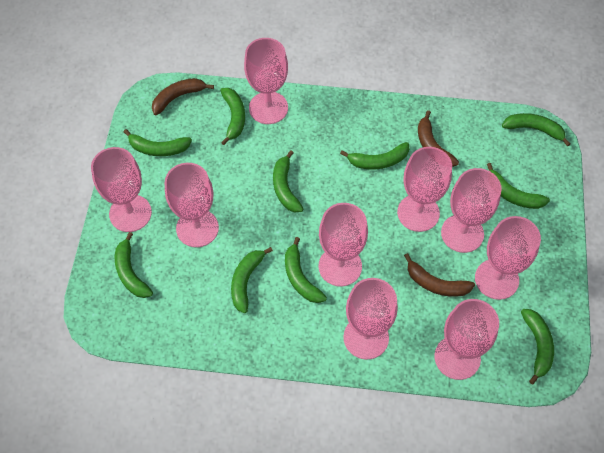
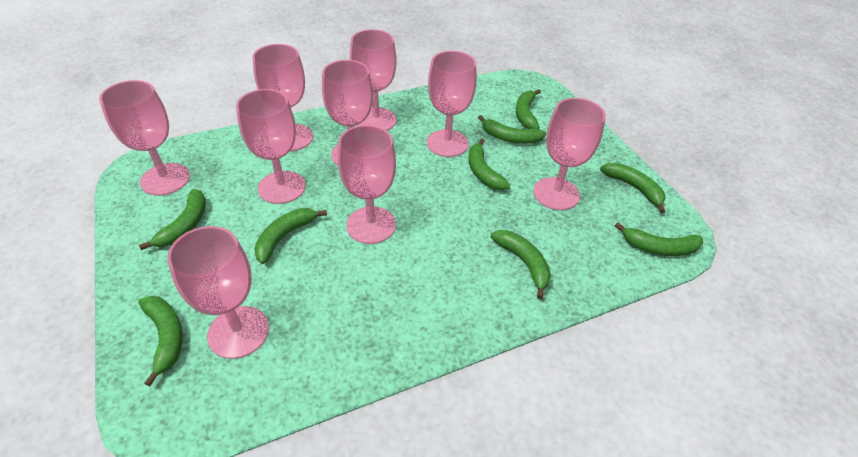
brown banana: [152,78,214,115] [404,253,475,297] [418,110,459,167] = 3 -> none = 0
green banana: [115,232,153,298] [124,129,192,156] [220,88,245,145] [231,247,273,313] [273,150,303,213] [285,237,327,303] [340,142,409,170] [487,163,550,209] [502,113,570,146] [521,309,554,384] = 10 -> [138,296,183,386] [139,189,206,250] [254,208,327,264] [468,138,510,190] [478,115,546,144] [491,230,551,299] [516,89,541,129] [600,163,665,213] [615,222,703,256] = 9

